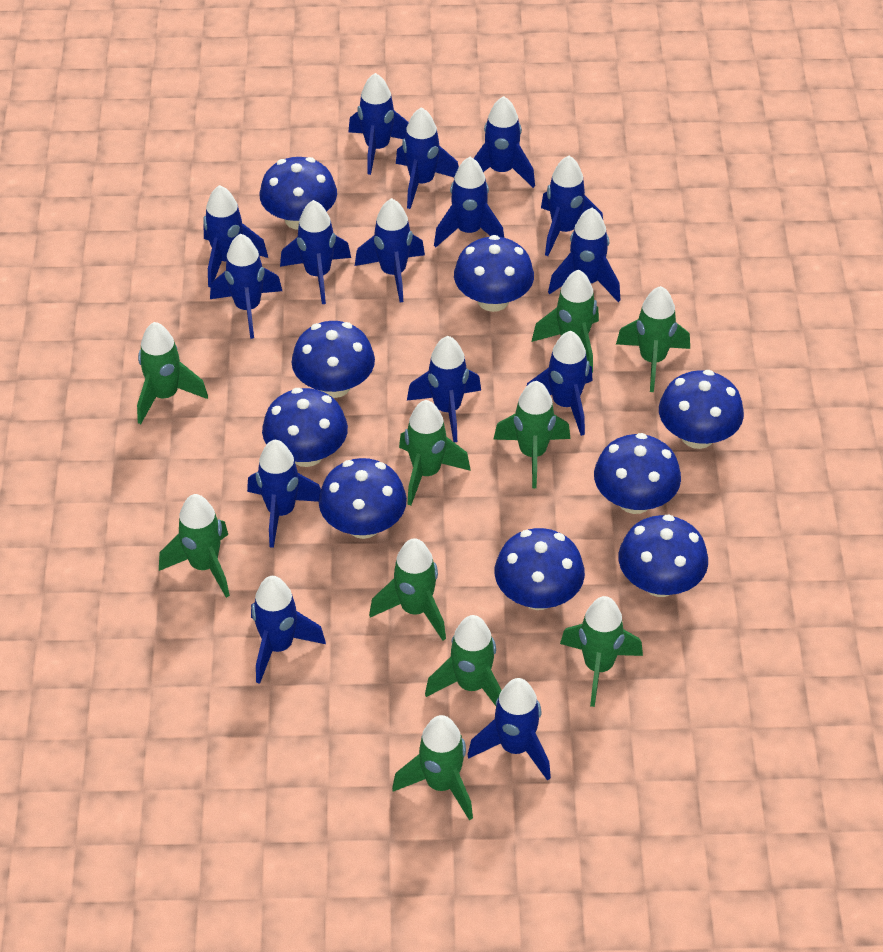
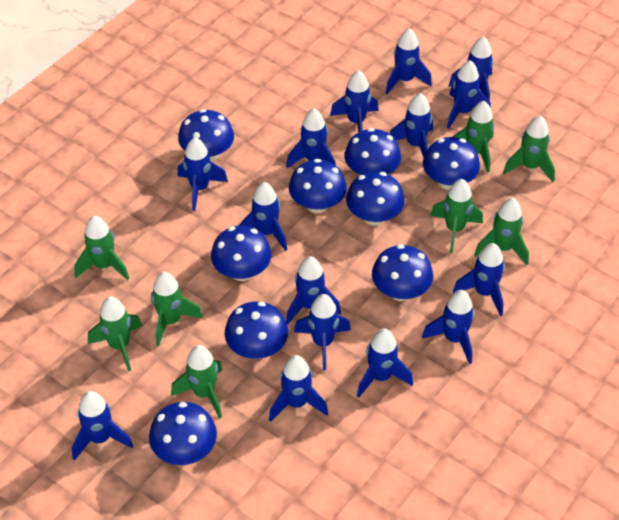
green rocket: [137,322,208,424] [159,494,230,598] [369,538,446,641] [392,715,473,821] [399,400,471,505] [425,615,502,706] [493,381,571,488] [532,270,599,373] [560,596,643,707] [616,286,690,392] = 10 -> [74,216,129,280] [88,297,142,371] [151,272,203,346] [171,345,222,419] [430,179,483,253] [453,101,494,173] [474,198,529,265] [503,115,555,182] = 8

